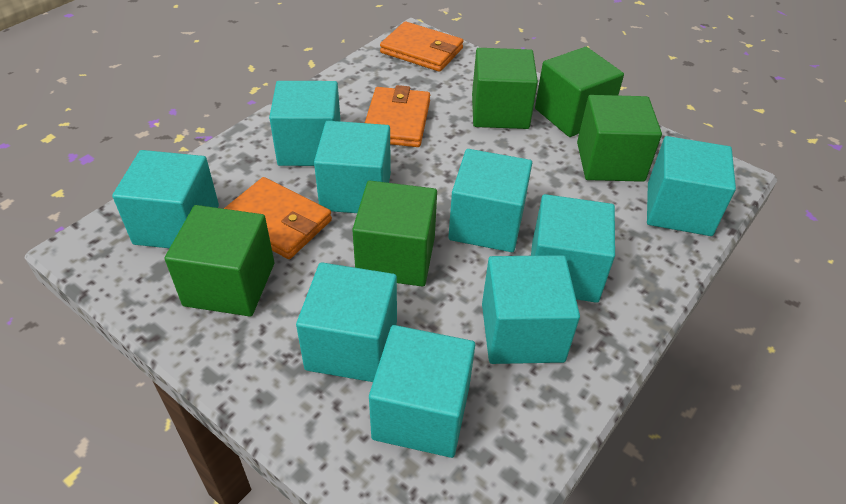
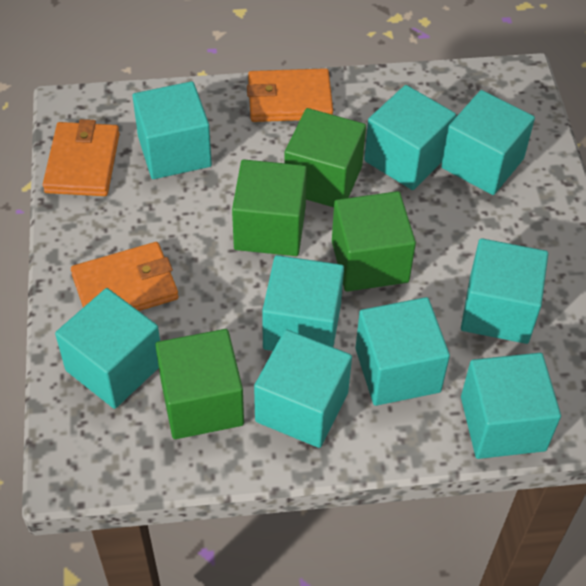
green cube: [165,205,274,317] [352,181,437,287] [472,48,538,129] [535,47,624,137] [577,95,662,182] = 5 -> [155,329,244,439] [232,160,307,256] [284,108,366,207] [332,191,416,292] = 4

